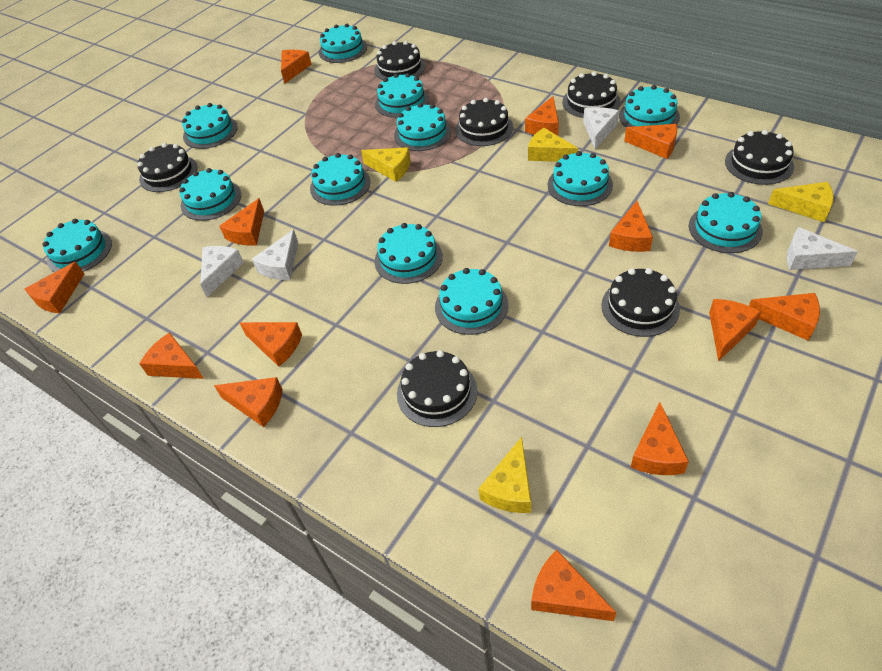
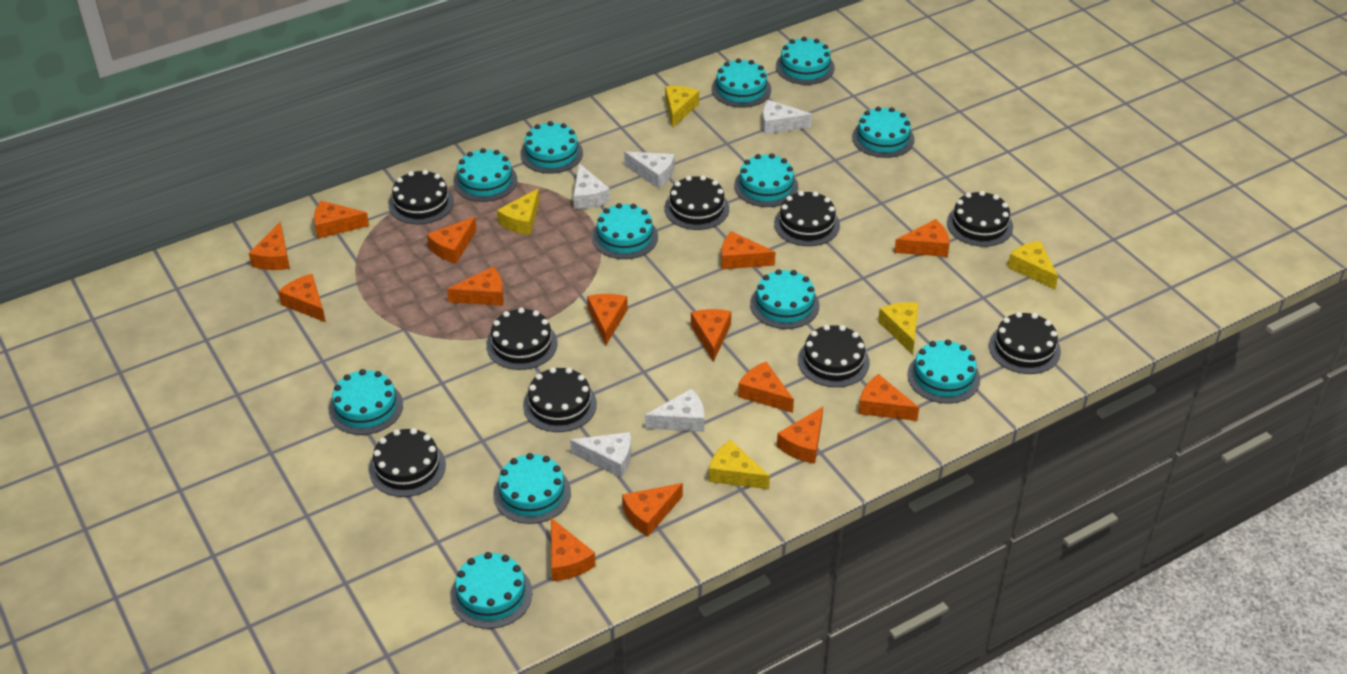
black cake: [137,143,197,192] [374,41,426,80] [397,350,477,427] [455,98,513,146] [562,72,620,118] [601,268,680,337] [725,130,794,185] = 7 -> [369,428,446,497] [389,170,454,224] [486,308,557,370] [523,367,597,432] [664,175,729,230] [774,191,840,246] [798,325,870,387] [947,191,1013,247] [989,312,1061,374] = 9
orange cheese: [24,262,84,313] [139,332,204,379] [214,377,283,427] [219,198,264,246] [240,322,302,367] [281,50,312,84] [525,96,559,136] [531,550,617,621] [609,201,653,252] [624,124,677,159] [631,402,689,475] [709,299,761,362] [749,293,820,341] = 13 -> [249,222,290,270] [278,274,326,323] [314,201,369,238] [427,217,477,263] [447,266,504,306] [551,518,596,581] [587,294,628,345] [622,483,683,537] [691,309,731,362] [721,231,775,269] [738,362,794,413] [777,407,823,464] [858,374,919,421] [894,219,950,257] = 14
white cheese: [200,246,244,297] [252,229,298,280] [583,107,619,149] [787,227,858,270] = 4 -> [570,432,631,478] [573,163,610,209] [624,151,675,188] [645,388,704,432] [762,100,812,134] = 5
yellow cheese: [361,147,411,182] [479,437,531,513] [528,128,578,162] [768,182,834,222] = 4 -> [497,188,540,235] [665,86,699,128] [708,440,770,489] [878,302,919,355] [1008,241,1058,289] = 5

